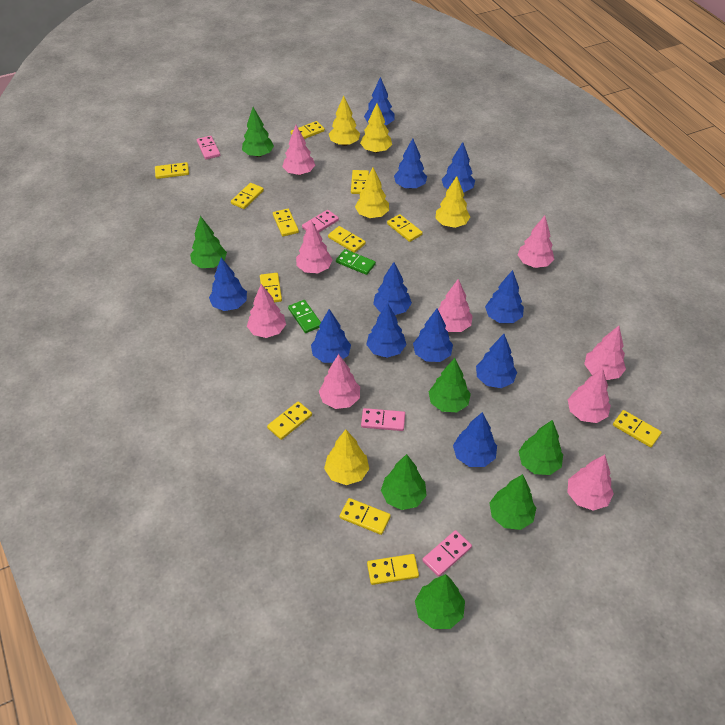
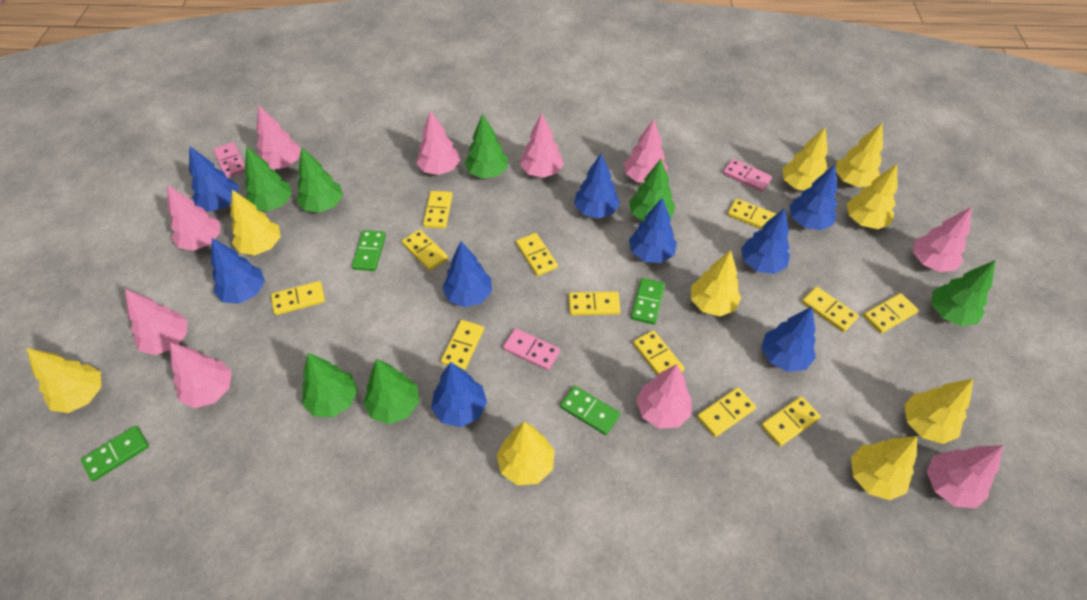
blue tree: [209,258,247,311] [311,309,351,363] [364,77,395,125] [366,303,407,358] [373,262,412,315] [394,138,427,189] [413,309,453,362] [442,142,475,192] [453,412,497,467] [476,334,517,388] [485,270,524,323] = 11 -> [189,146,239,211] [211,238,265,304] [431,362,487,427] [442,241,492,307] [574,153,620,218] [629,198,677,263] [741,208,790,274] [761,306,816,372] [789,165,837,230] = 9
green domino: [288,300,321,333] [336,249,376,275] = 2 -> [81,426,149,481] [352,230,386,271] [560,386,620,435] [631,278,665,325] = 4
pink domino: [197,136,220,160] [302,210,339,232] [361,408,405,431] [422,530,472,577] = 4 -> [213,142,245,178] [503,328,560,370] [723,159,772,192] = 3
pink tree: [247,284,286,338] [282,125,315,175] [296,221,333,273] [319,354,360,409] [438,279,473,332] [518,216,554,268] [567,455,614,511] [568,368,611,423] [584,326,626,380] = 9 -> [125,289,187,355] [167,185,221,251] [170,342,232,408] [256,105,301,169] [416,110,460,175] [520,113,564,178] [624,119,668,183] [636,364,692,429] [913,207,972,272] [926,445,1003,508] = 10
yellow tree: [324,429,369,485] [329,96,360,146] [355,167,389,218] [360,103,392,153] [435,176,470,228] = 5 -> [26,348,101,413] [231,190,281,255] [497,422,555,486] [691,250,741,316] [782,127,828,191] [836,123,883,187] [847,164,897,229] [851,436,917,500] [904,379,973,444] = 9

